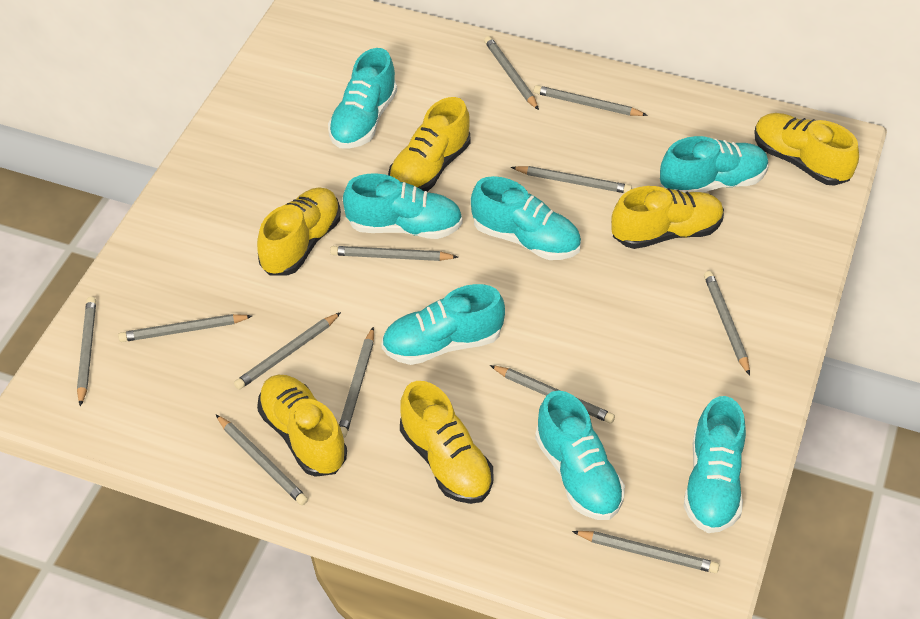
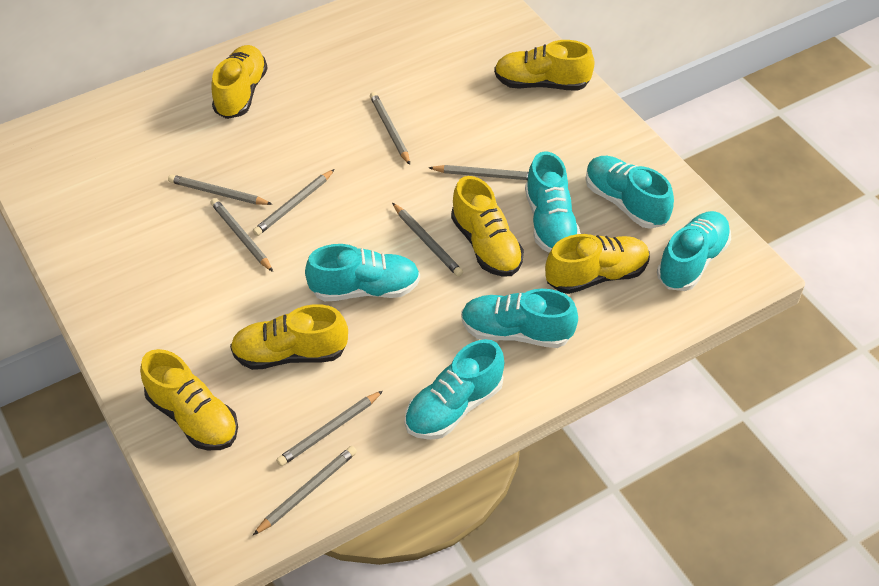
grey pencil: [77,297,96,407] [118,314,252,342] [216,415,308,505] [234,312,341,390] [330,246,458,261] [339,327,374,438] [484,36,539,110] [490,365,615,423] [511,166,632,193] [534,85,648,116] [572,531,719,573] [704,271,750,376] = 12 -> [168,174,272,205] [211,198,273,272] [253,169,335,236] [253,446,357,535] [276,391,383,466] [370,92,410,165] [392,203,463,277] [428,165,529,180] = 8
turquoise shoe: [328,48,397,149] [343,173,463,239] [382,284,505,365] [471,176,581,260] [535,390,625,520] [660,136,769,193] [684,396,746,533] = 7 -> [305,244,420,301] [405,339,504,440] [461,289,578,348] [525,151,580,253] [585,156,674,229] [657,211,731,291] = 6

